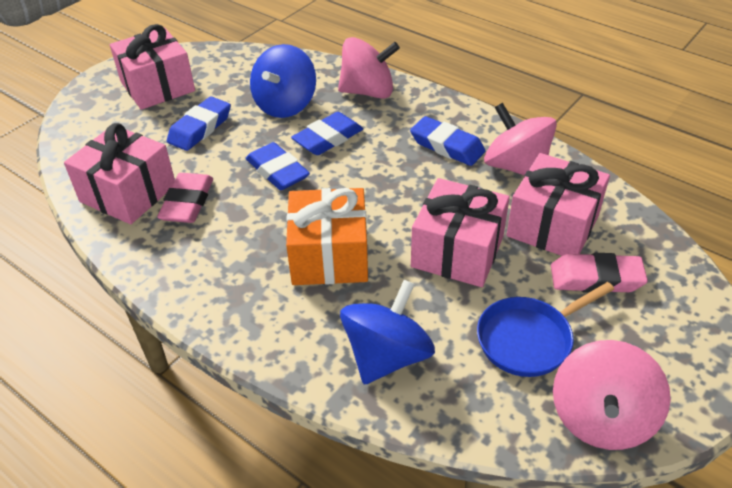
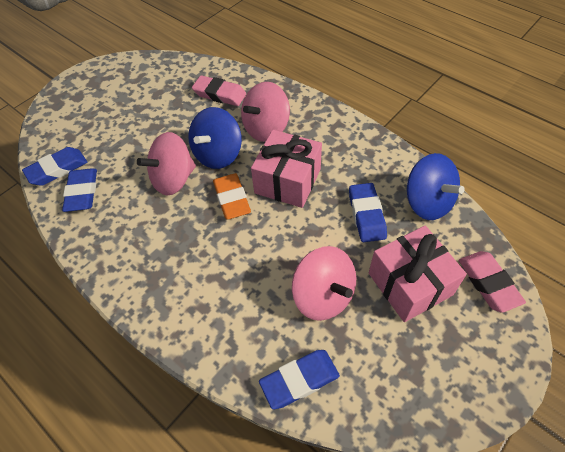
blue pan: [477,282,614,377] = 1 -> none = 0
orange eraser: none = 0 -> [213,173,251,220] = 1
orange gift: [286,188,368,285] = 1 -> none = 0
pink gift: [64,123,175,224] [110,24,195,110] [411,178,510,287] [507,153,610,256] = 4 -> [251,130,322,208] [369,225,467,322] = 2

